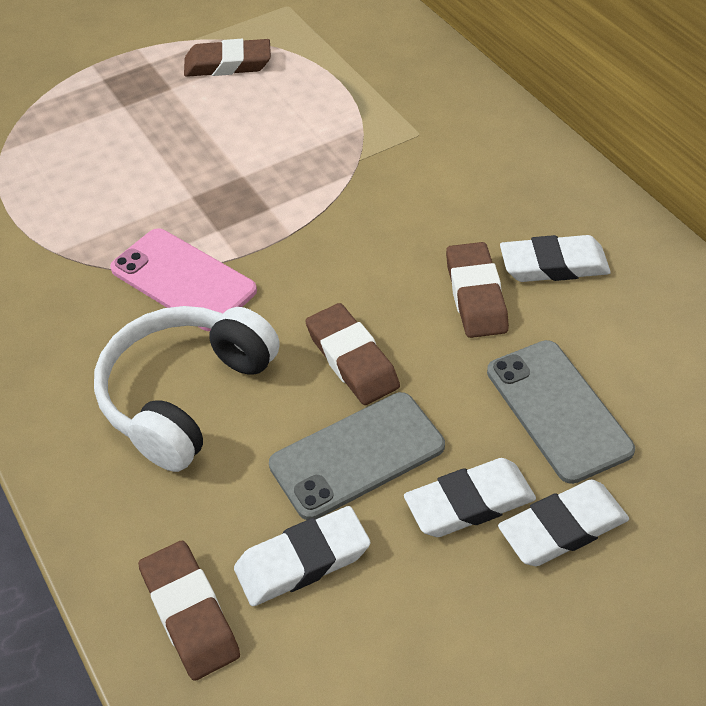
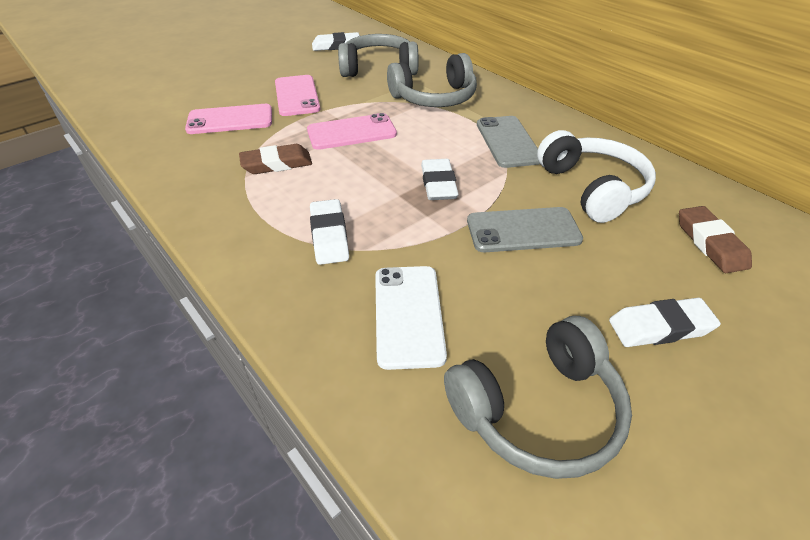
brown eraser: [138,541,240,681] [184,39,271,77] [306,303,400,405] [446,242,509,338] = 4 -> [239,144,312,174] [679,206,752,273] = 2
grey headphones: none = 0 -> [338,34,418,77] [387,53,477,107] [444,316,632,479] = 3
pink phone: [110,229,257,331] = 1 -> [185,104,272,134] [275,75,320,116] [307,113,397,150] = 3
white phone: none = 0 -> [375,266,447,370] = 1

